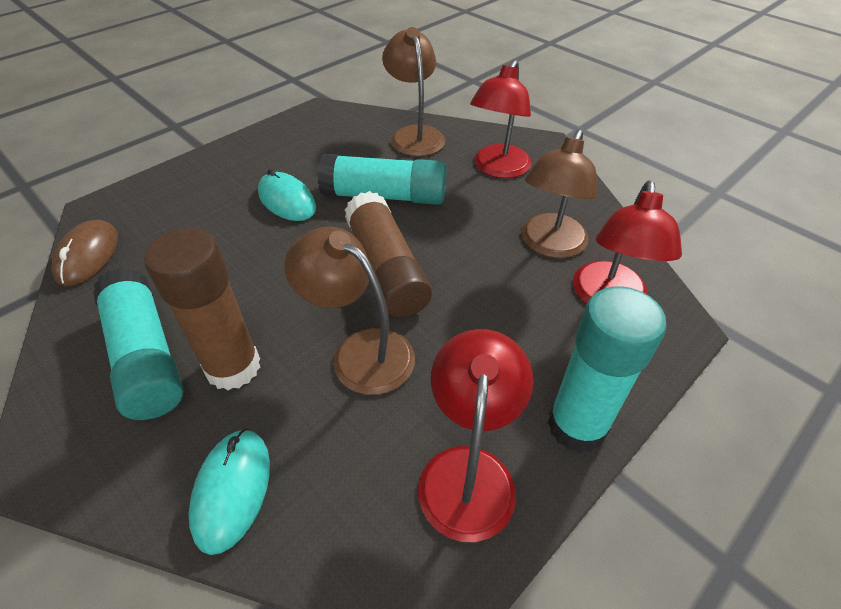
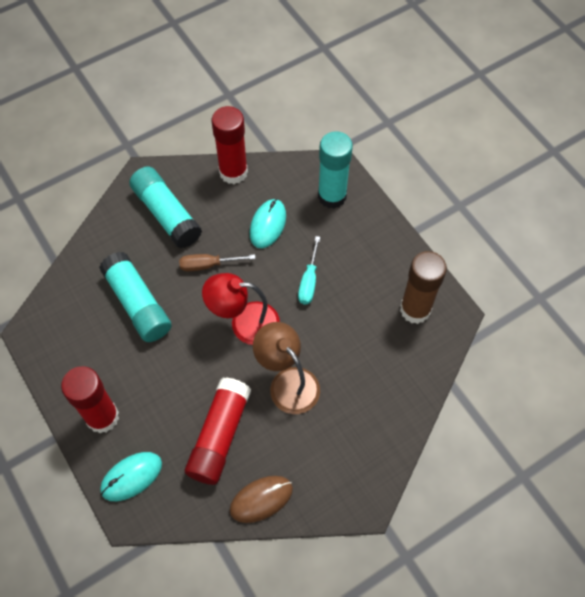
brown glue stick: [144,228,260,390] [345,191,432,317] = 2 -> [400,251,447,324] = 1
brown lamp: [285,227,415,395] [382,27,445,157] [521,130,598,258] = 3 -> [253,322,320,414] = 1
brown screwdriver: none = 0 -> [179,254,256,271] = 1
red glue stick: none = 0 -> [61,366,119,433] [185,377,251,485] [212,106,248,184] = 3
red lamp: [418,329,533,542] [470,60,532,178] [573,180,682,304] = 3 -> [202,273,280,345] = 1
turquoise screwdriver: none = 0 -> [298,236,320,304] = 1

